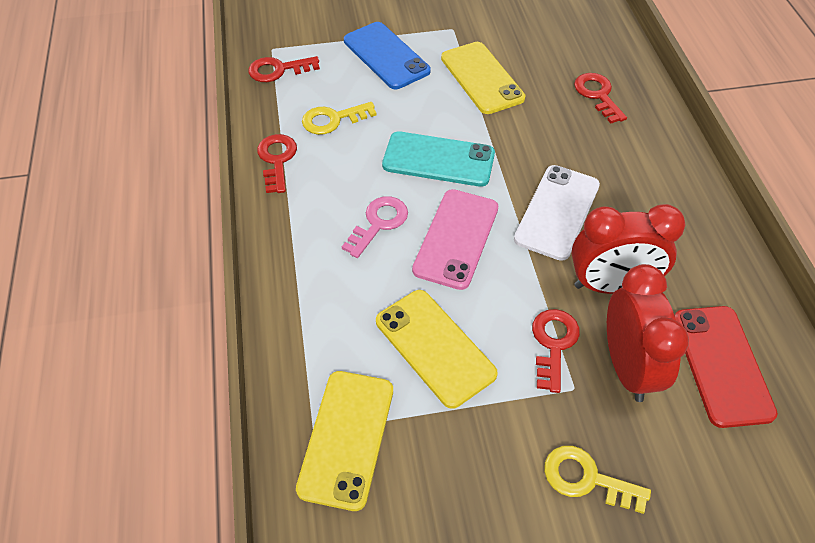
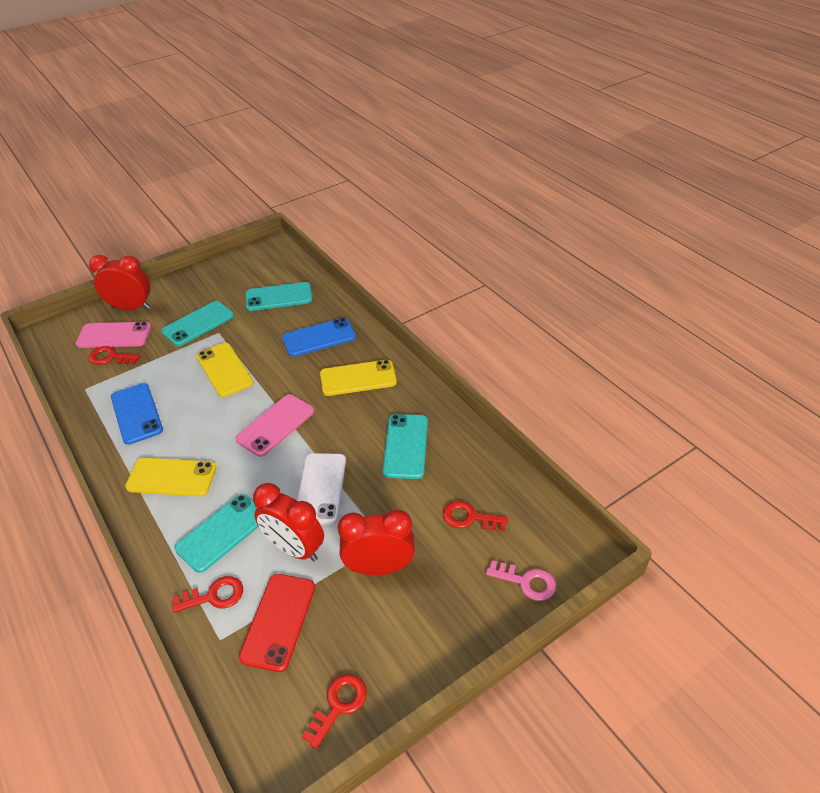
blue phone: [344,22,431,89] = 1 -> [111,383,163,445] [282,318,356,357] = 2
pink phone: [412,189,499,290] = 1 -> [76,322,151,348] [236,394,314,457] = 2
red clock: [571,204,685,294] [607,264,689,402] = 2 -> [89,255,151,310] [253,483,324,562] [338,510,415,575] = 3
turquoise phone: [382,131,495,187] = 1 -> [161,301,234,346] [175,494,258,573] [246,282,312,311] [382,414,428,479] = 4
yellow key: [302,102,377,135] [544,446,651,514] = 2 -> none = 0

